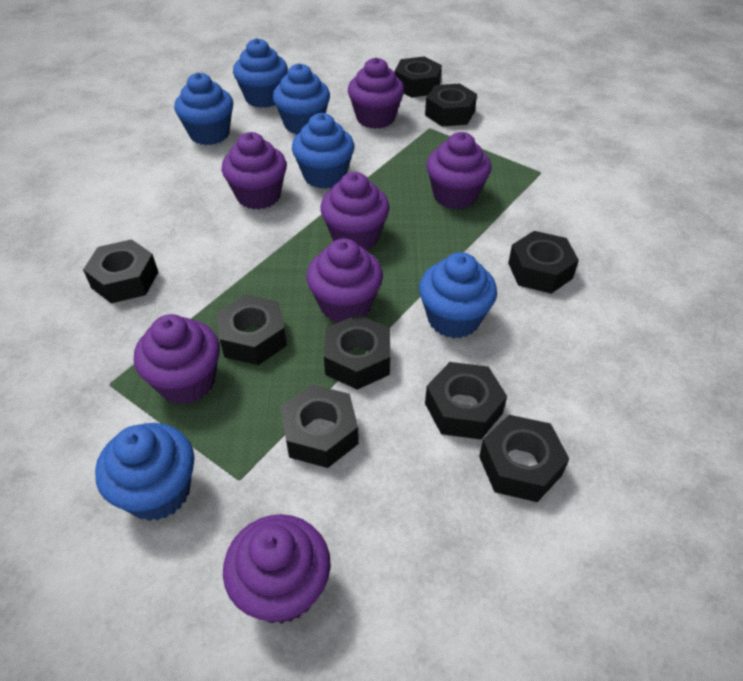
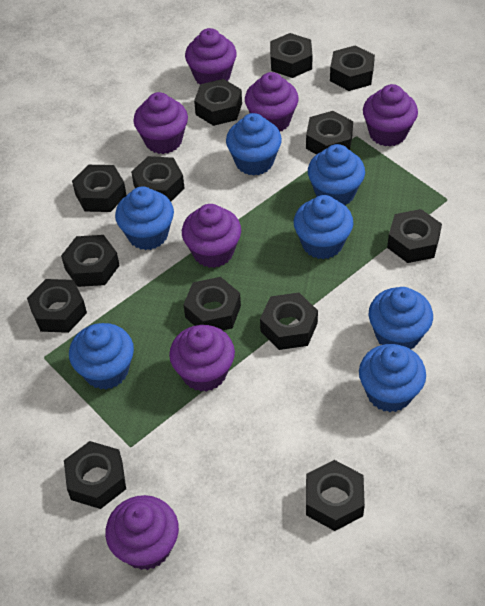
black nut: [83,239,158,303] [216,295,287,365] [280,384,359,468] [324,315,390,390] [394,56,442,98] [425,83,477,127] [425,362,507,439] [479,415,569,502] [508,231,579,294] = 9 -> [27,279,87,333] [61,235,120,287] [64,441,126,509] [72,165,127,212] [131,156,185,201] [184,277,241,330] [194,79,242,126] [260,293,318,350] [270,33,313,78] [306,111,353,155] [306,460,365,531] [330,45,375,91] [387,209,442,263] = 13
blue cupcake: [95,423,194,521] [174,73,233,145] [233,38,288,108] [273,63,330,134] [292,113,354,189] [419,252,497,338] = 6 -> [69,323,134,390] [115,186,174,250] [226,113,282,176] [294,195,354,259] [308,144,365,206] [359,344,426,412] [369,287,433,349] = 7

